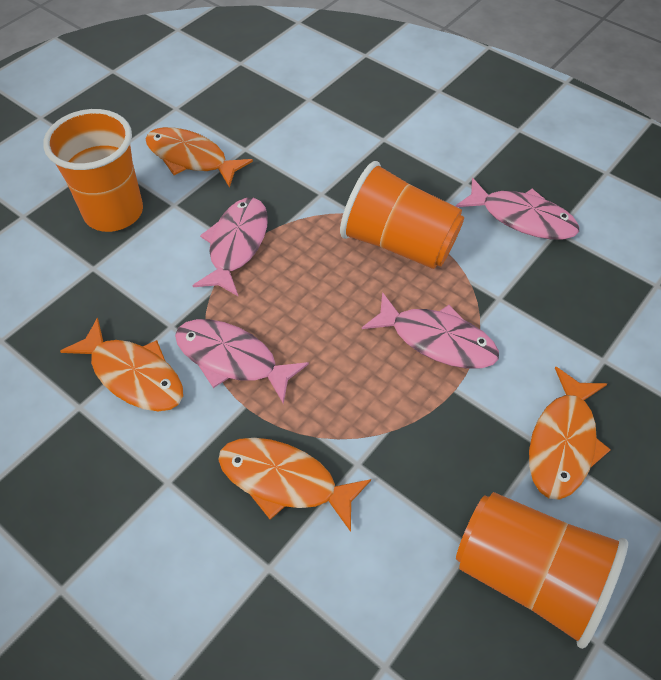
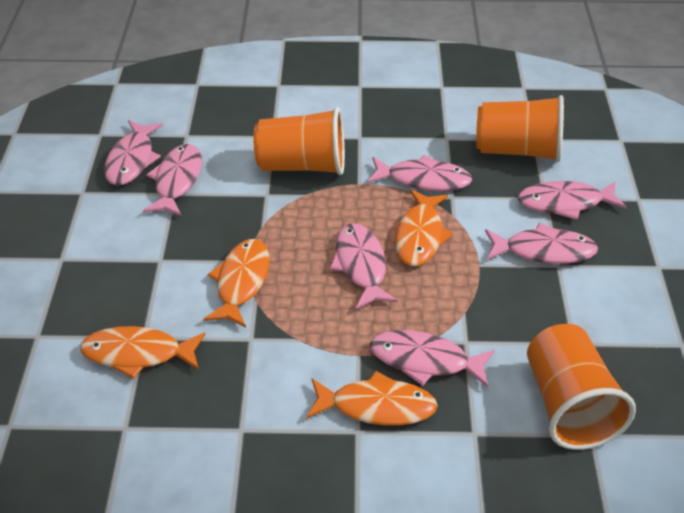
pink fish: [175,319,309,404] [192,198,268,296] [362,292,499,369] [456,178,579,240] = 4 -> [104,120,163,186] [143,144,202,216] [330,223,398,309] [367,155,472,191] [370,330,495,387] [485,223,598,264] [518,181,627,220] = 7

